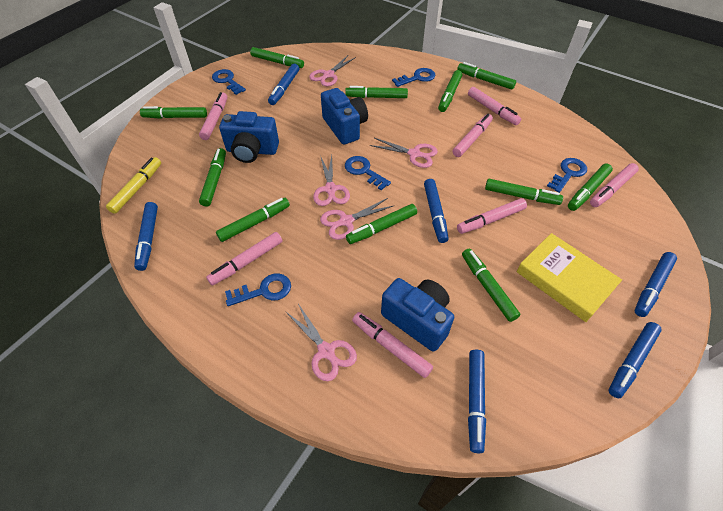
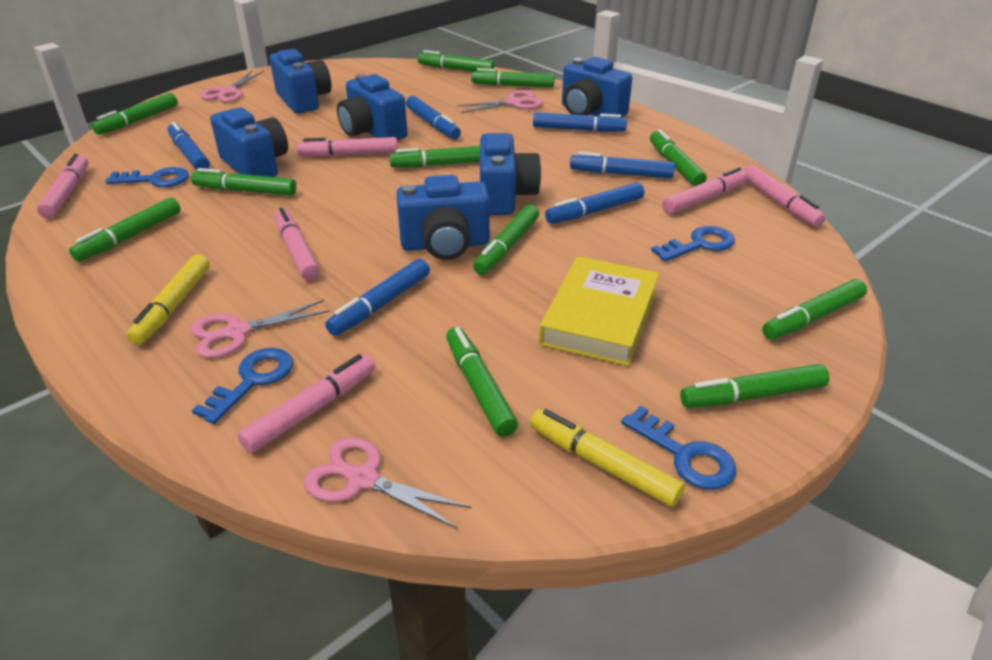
blue camera: [219,111,279,163] [321,88,368,145] [381,278,454,352] = 3 -> [210,108,288,177] [270,49,331,113] [337,74,407,140] [397,175,490,260] [480,133,541,215] [562,57,632,118] = 6
blue key: [212,69,246,95] [225,273,291,306] [345,156,391,190] [392,68,435,87] [547,158,587,193] = 5 -> [105,167,189,187] [192,348,293,424] [621,406,736,490] [651,226,735,262] = 4
pink marker: [199,92,228,140] [206,232,282,286] [352,312,433,378] [453,114,493,157] [457,198,527,234] [468,87,521,125] [590,163,639,207] = 7 -> [37,154,88,219] [238,354,375,453] [274,207,320,281] [297,137,398,157] [662,167,748,214] [744,165,826,227] = 6
pink scissors: [285,304,357,381] [309,54,356,86] [313,155,350,206] [320,198,393,240] [370,138,438,168] = 5 -> [190,300,330,358] [200,71,264,102] [304,437,471,529] [456,90,543,113] = 4
yellow marker: [106,157,161,214] = 1 -> [126,254,210,345] [530,409,685,507] = 2

